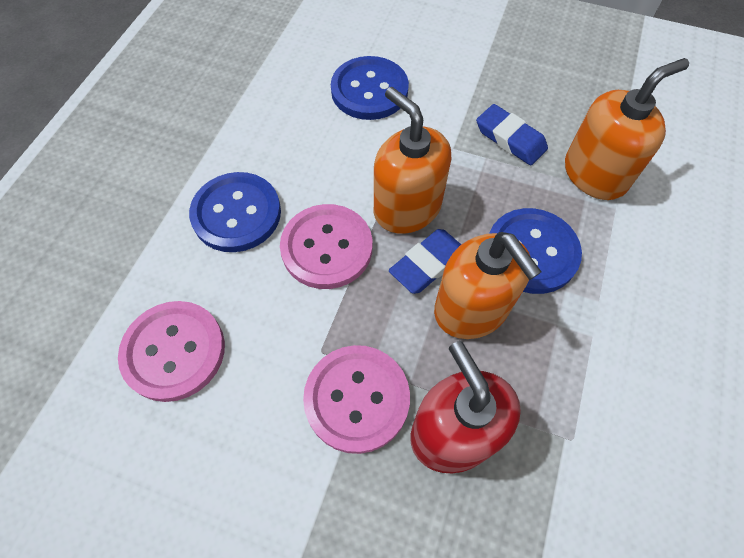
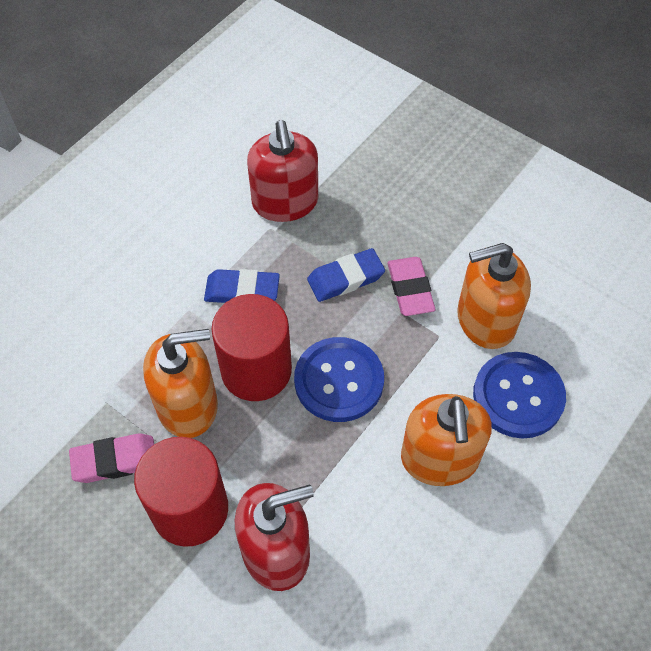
blue button: [189,172,281,252] [331,56,409,120] [489,208,582,294] = 3 -> [294,337,384,422] [473,352,566,439] = 2
pink button: [118,301,225,402] [280,204,372,289] [303,345,410,454] = 3 -> none = 0
pink eraser: none = 0 -> [69,433,154,483] [387,257,435,316] = 2
red cylinder: none = 0 -> [134,437,228,547] [211,294,292,401] = 2
red soap dispenser: [410,341,521,473] = 1 -> [235,483,314,591] [247,120,318,222] = 2

